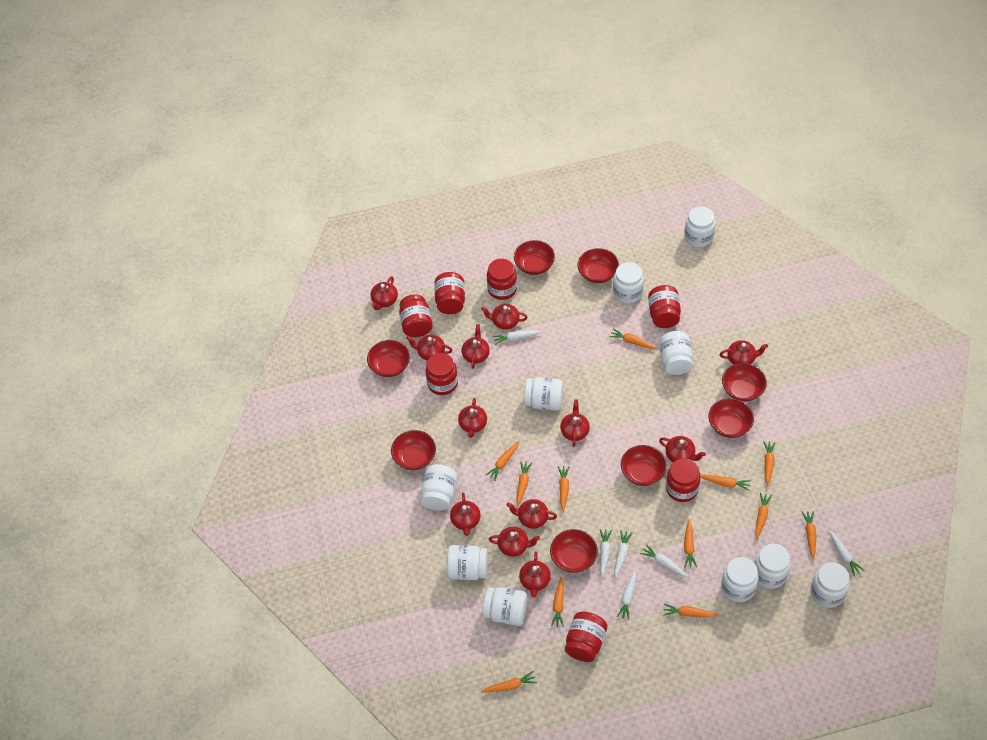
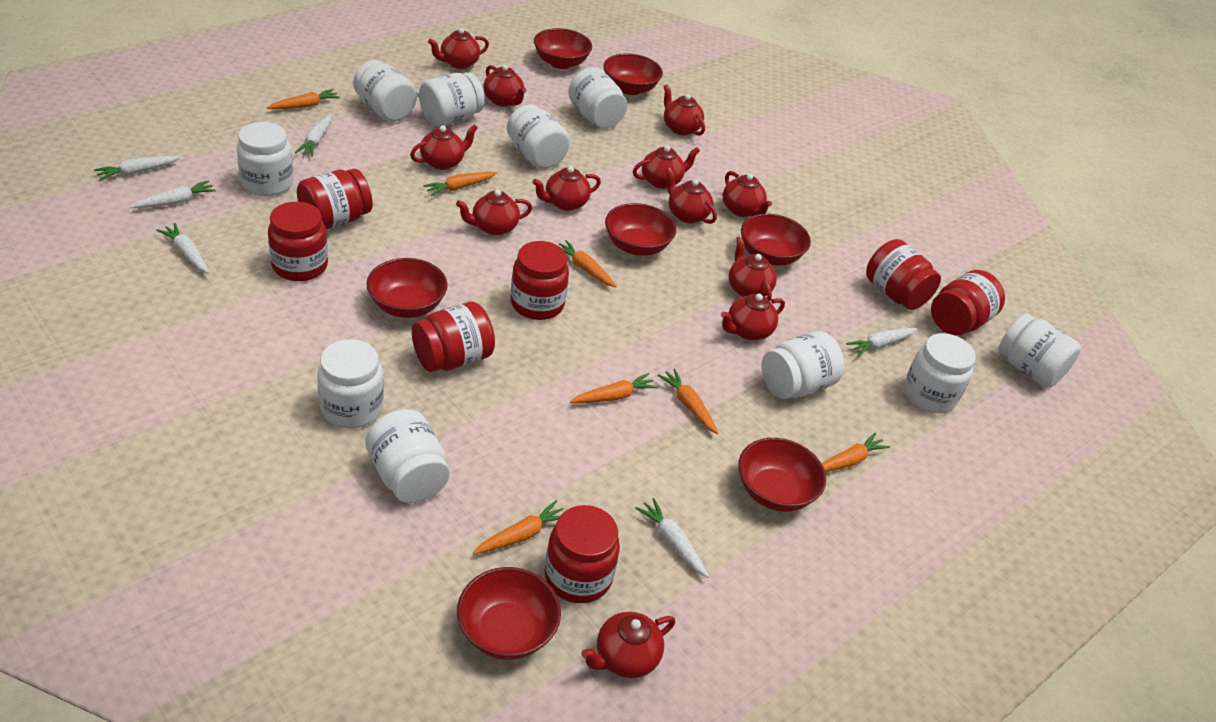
orange carrot: [481,671,537,693] [485,441,519,481] [516,461,532,507] [551,577,564,627] [558,466,570,512] [609,328,656,349] [663,604,719,618] [684,520,697,568] [701,475,751,491] [755,492,772,539] [763,441,776,486] [801,511,817,559] = 12 -> [267,89,340,109] [423,172,497,196] [473,501,563,554] [559,240,617,287] [570,373,658,403] [657,368,719,434] [821,433,890,472] = 7
red bowl: [367,340,410,377] [391,430,436,470] [514,240,555,275] [550,529,598,573] [577,248,619,283] [621,445,667,486] [709,398,754,438] [722,363,767,402] = 8 -> [366,258,448,318] [457,567,561,660] [534,28,592,69] [603,53,663,95] [605,203,676,256] [738,438,826,512] [741,214,811,265] = 7

